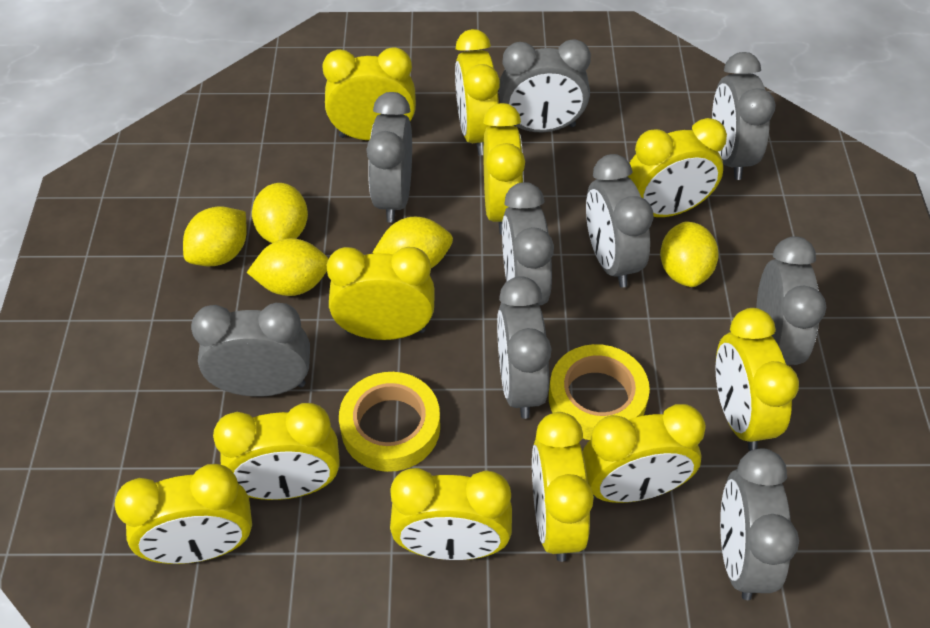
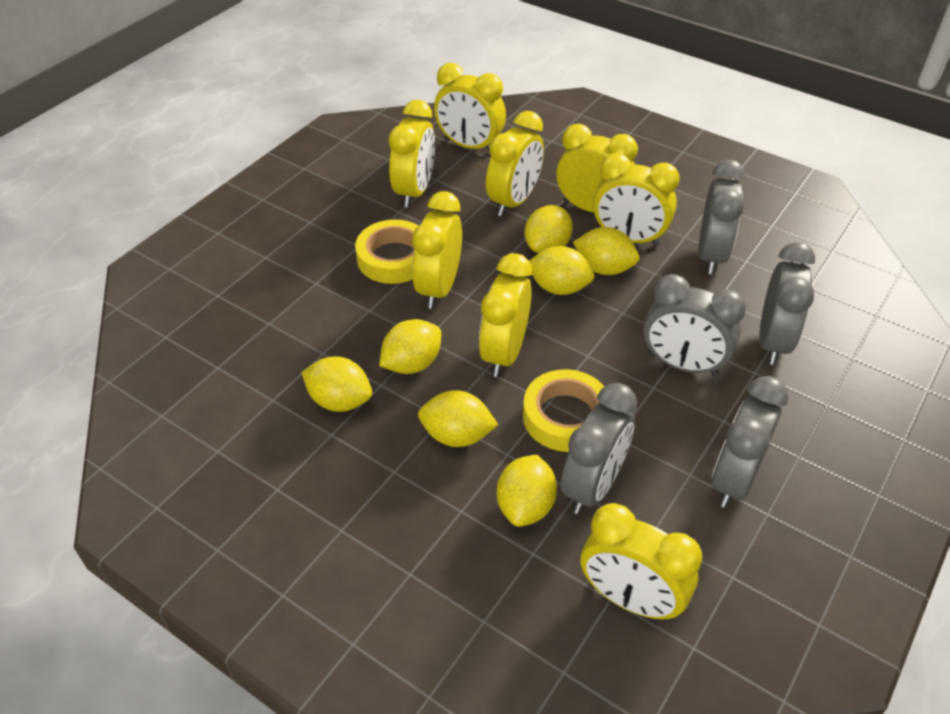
grey clock: [191,303,310,397] [366,92,412,223] [497,276,552,419] [499,39,591,132] [502,182,554,305] [586,154,654,288] [712,52,776,180] [720,448,799,600] [756,236,826,365] = 9 -> [561,383,637,514] [643,274,746,376] [698,160,745,274] [712,376,789,508] [759,242,815,365] = 5
yellow clock: [115,464,252,564] [213,403,340,500] [322,47,416,140] [326,247,434,340] [390,468,512,560] [455,29,500,155] [483,103,525,235] [532,412,594,562] [583,404,706,503] [628,118,727,217] [716,308,799,451] = 11 -> [389,100,435,208] [412,191,462,309] [434,63,506,151] [479,253,532,377] [486,111,544,217] [556,124,638,212] [581,503,702,620] [593,153,680,246] = 8
yellow lemon: [183,206,247,266] [247,238,329,296] [252,183,308,243] [372,217,453,268] [660,221,719,287] = 5 -> [302,356,372,412] [379,319,441,374] [418,390,498,447] [497,455,557,527] [525,205,573,253] [529,246,595,295] [573,227,639,275] = 7

